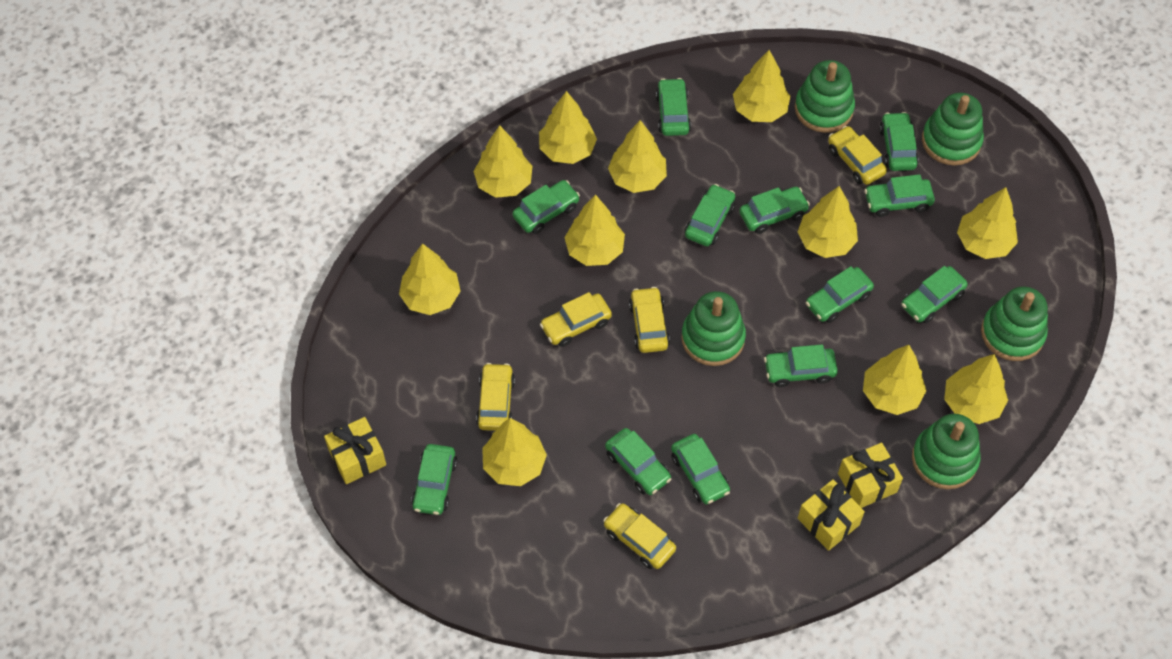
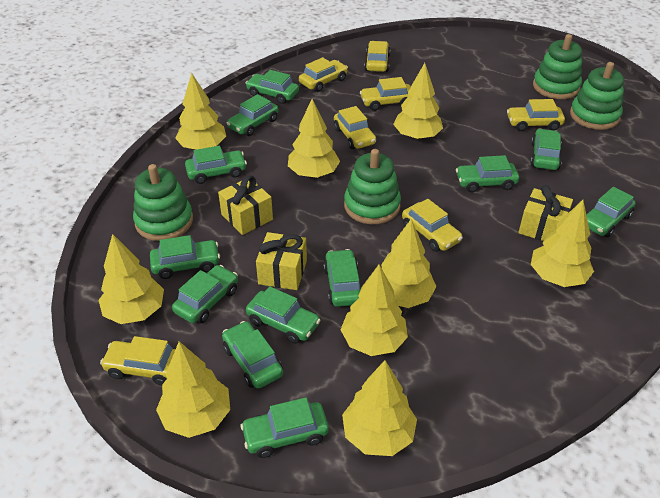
green stacking toy: [681,291,746,366] [795,60,855,133] [912,414,980,489] [922,93,984,166] [981,287,1048,361] = 5 -> [133,164,193,241] [344,149,401,224] [533,34,582,99] [570,62,624,130] = 4
yellow car: [476,363,515,431] [540,292,612,347] [603,503,676,569] [629,287,670,353] [828,126,887,185] = 5 -> [100,336,175,386] [299,57,348,92] [334,106,376,149] [360,77,411,111] [364,41,390,72] [402,199,463,252] [507,99,565,131] = 7
yellow tree: [399,243,461,315] [473,125,533,198] [482,418,547,486] [539,91,597,164] [564,194,625,266] [608,120,667,193] [733,50,790,122] [798,186,858,258] [863,345,926,415] [944,354,1008,424] [957,187,1018,259] = 11 -> [99,234,164,324] [156,342,230,438] [175,73,226,150] [288,99,340,178] [341,265,408,356] [342,360,417,456] [381,219,437,308] [393,63,443,140] [531,200,594,287] = 9

